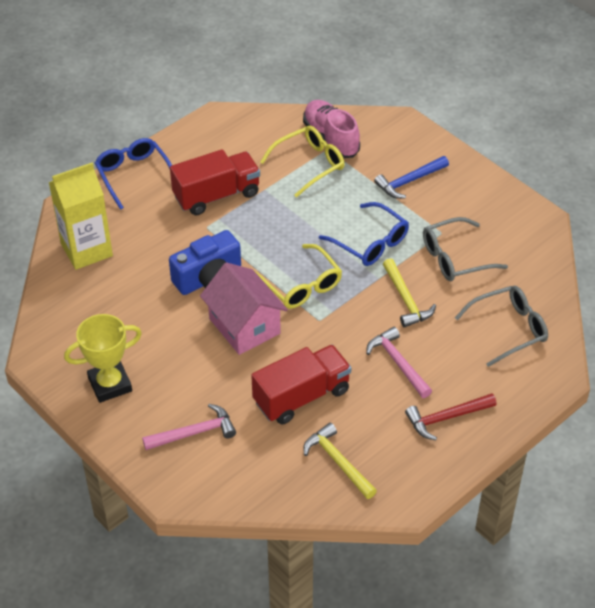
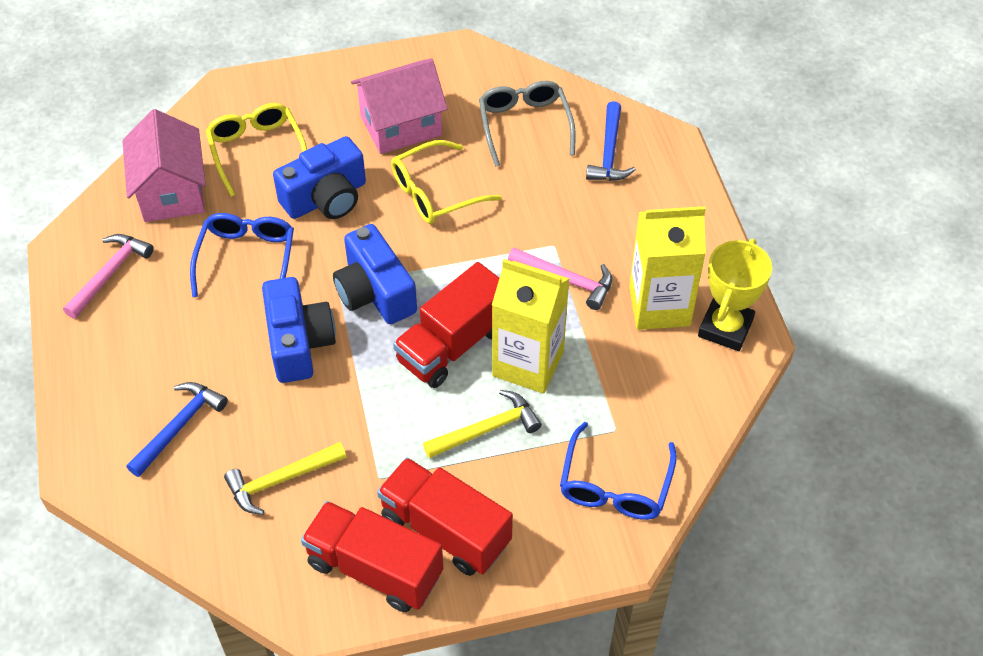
blue camera: [169,230,241,295] = 1 -> [262,277,336,383] [273,136,366,219] [333,224,417,324] = 3
blue hammer: [374,156,449,199] = 1 -> [126,382,228,477] [586,101,636,181] = 2
grey glasses: [423,217,508,281] [455,286,548,367] = 2 -> [479,81,576,166] = 1
pink house: [200,262,288,355] = 1 -> [122,109,206,222] [351,58,448,154] = 2
pink shoe: [303,100,360,158] = 1 -> none = 0
red hammer: [405,393,497,440] = 1 -> none = 0
red truck: [170,149,260,215] [251,345,351,424] = 2 -> [301,501,443,612] [377,458,513,576] [393,262,499,388] = 3
yellow carton: [49,163,113,270] = 1 -> [492,259,570,393] [629,206,706,330] = 2

